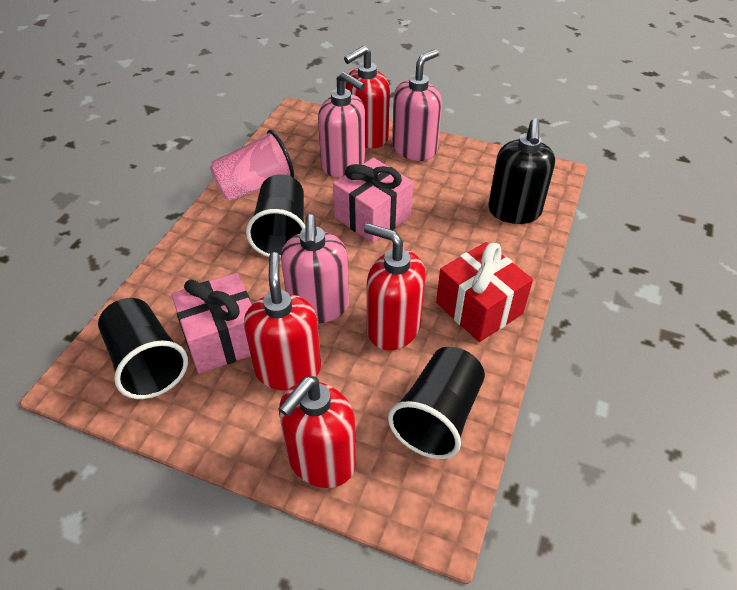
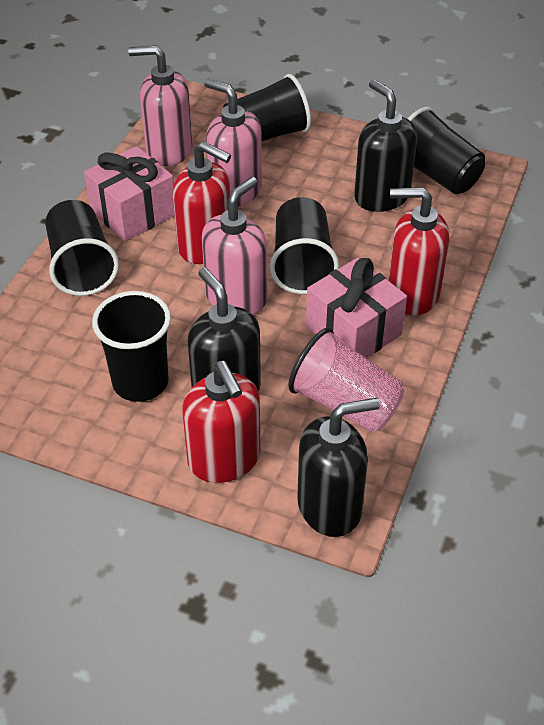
black cup: [98,298,188,399] [246,174,306,258] [388,347,485,459] = 3 -> [45,200,119,296] [92,291,171,402] [221,74,311,142] [270,197,339,294] [407,107,485,194] = 5
black soap dispenser: [488,118,555,224] = 1 -> [187,267,261,391] [297,398,380,537] [354,79,417,212] = 3
red gift: [436,242,533,342] = 1 -> none = 0
red soap dispenser: [244,252,321,390] [279,376,356,488] [344,46,390,148] [364,223,426,350] = 4 -> [173,141,231,264] [182,361,261,483] [388,187,449,315] = 3

